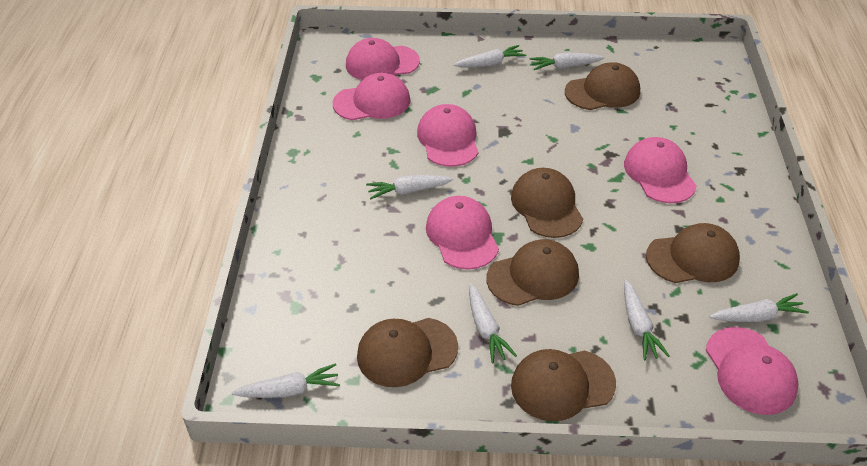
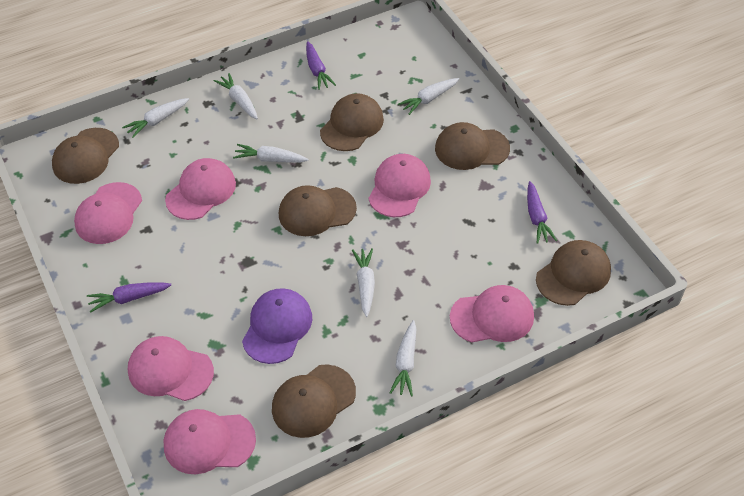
purple cap: none = 0 -> [242,288,312,364] = 1
purple carrot: none = 0 -> [87,282,171,313] [306,41,336,90] [527,181,557,244] = 3
white carrot: [232,363,340,398] [366,175,453,199] [454,45,526,67] [469,284,517,363] [530,53,604,70] [624,280,670,360] [710,293,809,322] = 7 -> [122,98,189,138] [214,73,258,119] [233,144,309,163] [352,248,375,317] [389,320,416,396] [398,78,459,115] = 6

